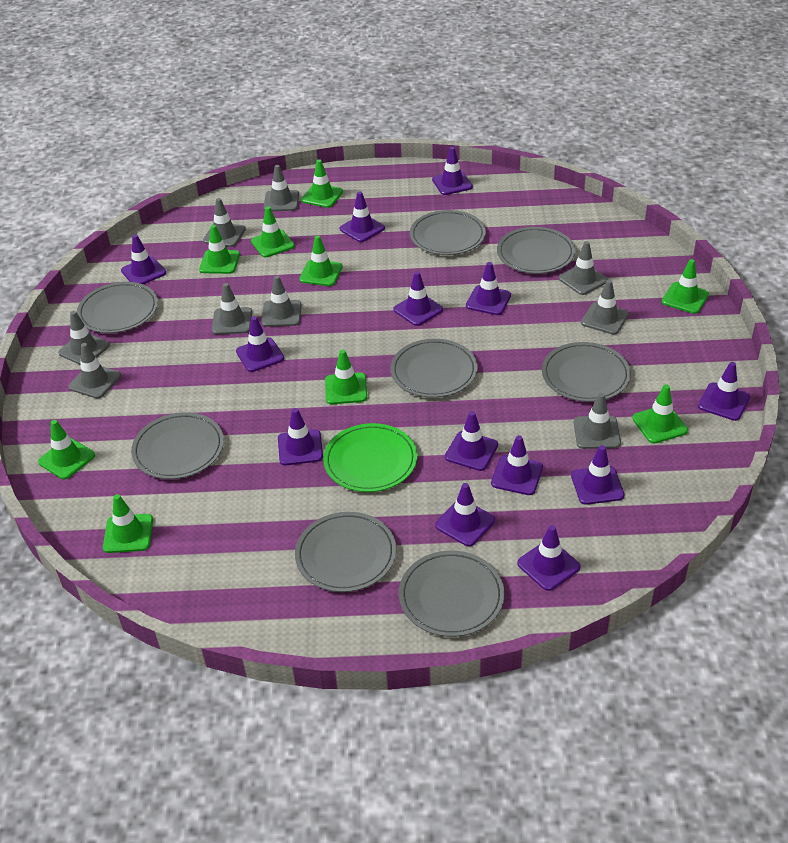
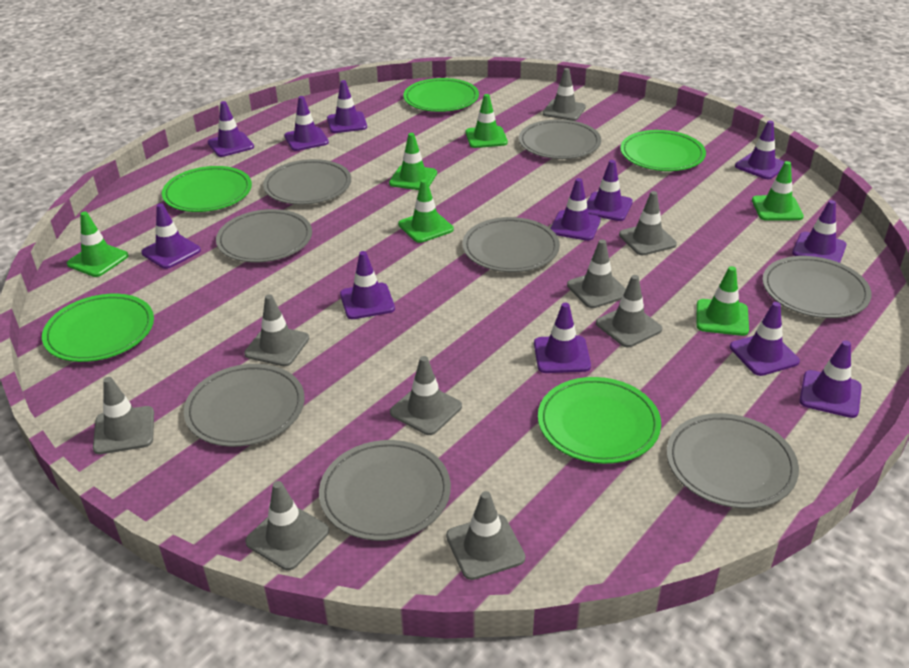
green plate: [323,423,417,492] = 1 -> [42,294,154,362] [162,166,252,212] [403,78,479,112] [538,377,661,464] [620,130,706,171] = 5
green traffic cone: [38,420,95,479] [103,494,153,553] [199,225,240,274] [251,207,295,257] [299,235,343,286] [301,159,343,208] [325,350,367,404] [632,384,688,443] [662,259,709,314] = 9 -> [67,212,129,277] [389,133,437,190] [398,179,454,243] [466,94,508,148] [696,266,749,336] [752,161,804,221] = 6
purple traffic cone: [121,234,166,284] [236,316,284,372] [278,408,323,465] [340,191,385,242] [393,271,443,326] [432,147,473,195] [435,483,495,547] [445,411,498,471] [466,262,511,315] [491,435,543,495] [517,525,581,591] [571,445,624,505] [698,362,750,421] = 13 -> [141,203,201,269] [208,101,254,157] [284,96,329,151] [327,80,367,133] [340,251,395,319] [534,303,591,373] [550,178,601,241] [587,160,633,221] [730,302,800,376] [735,121,785,179] [792,200,847,263] [799,341,862,418] = 12

